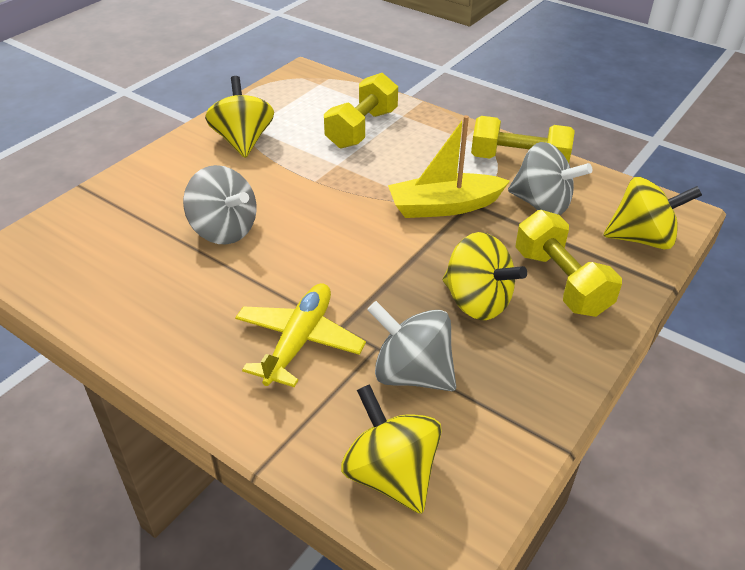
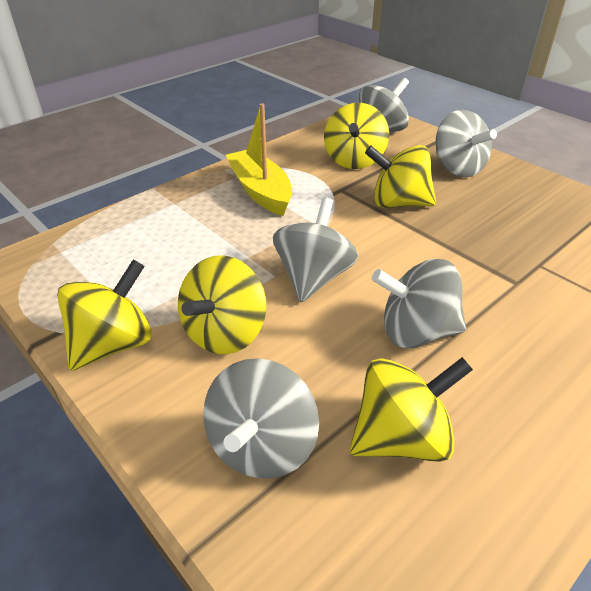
grey spinning top: [183,165,257,244] [367,301,456,391] [508,142,592,215] = 3 -> [203,358,319,479] [273,197,358,302] [359,77,409,132] [372,259,466,348] [436,110,497,177] = 5
yellow dumbbell: [324,73,398,149] [471,116,575,163] [516,210,622,317] = 3 -> none = 0
yellow plane: [235,283,366,387] = 1 -> none = 0
yellow spinning top: [205,76,274,158] [341,384,442,514] [442,232,527,320] [603,177,702,249] = 4 -> [57,259,152,371] [178,255,266,354] [324,103,389,169] [350,357,473,462] [365,145,436,208] = 5

